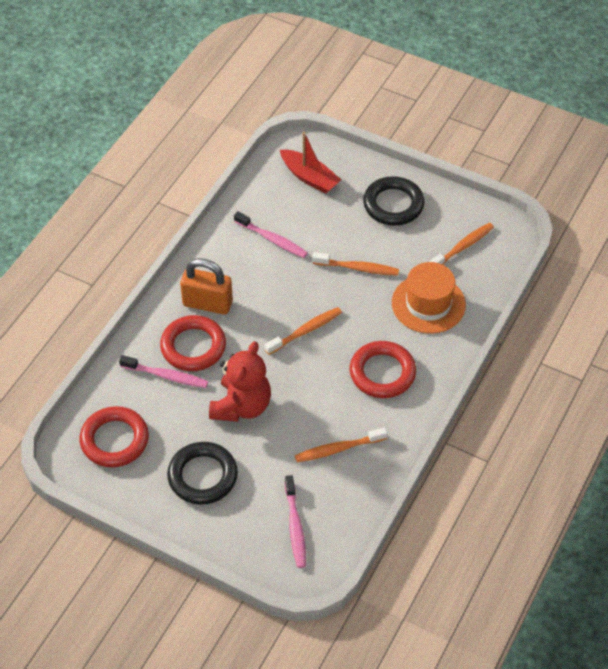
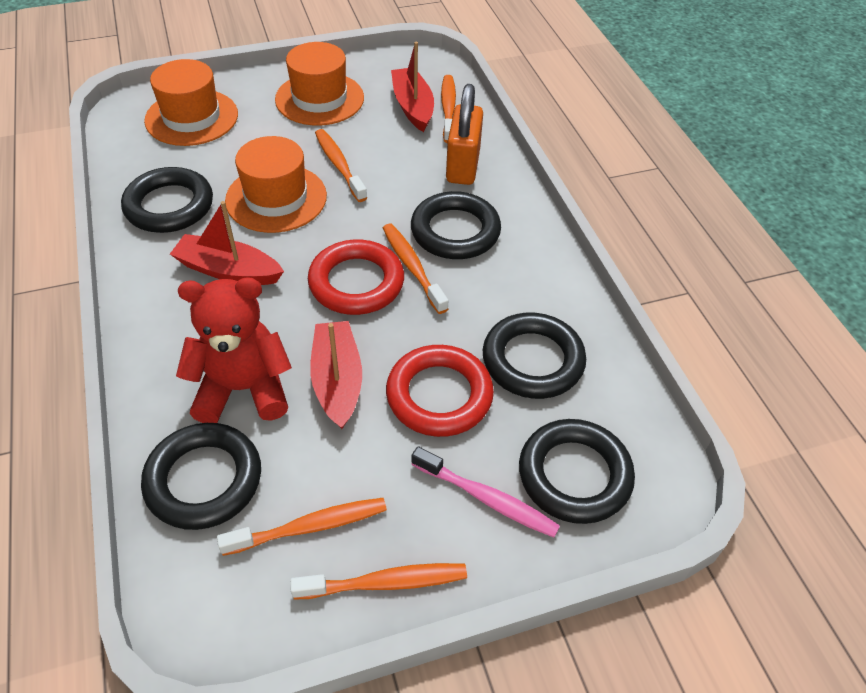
black ring: [167,442,238,505] [363,176,424,226] = 2 -> [121,167,213,233] [141,423,261,530] [411,191,501,259] [483,313,586,399] [519,419,635,524] = 5
orange hat: [392,262,466,334] = 1 -> [144,59,238,146] [225,136,327,233] [275,42,364,125] = 3
orange toothbrush: [265,307,342,355] [295,427,388,462] [313,252,399,276] [429,223,494,265] = 4 -> [217,498,387,556] [290,563,467,600] [315,129,367,202] [383,223,448,314] [441,75,456,143] = 5
pink toothbrush: [119,355,208,388] [234,211,308,258] [285,475,306,568] = 3 -> [411,446,560,538] = 1
red boat: [280,132,341,194] = 1 -> [170,201,284,285] [310,321,362,429] [391,42,434,132] = 3
red ring: [80,406,149,467] [160,315,226,371] [350,341,416,398] = 3 -> [308,239,404,315] [386,345,494,437] = 2

